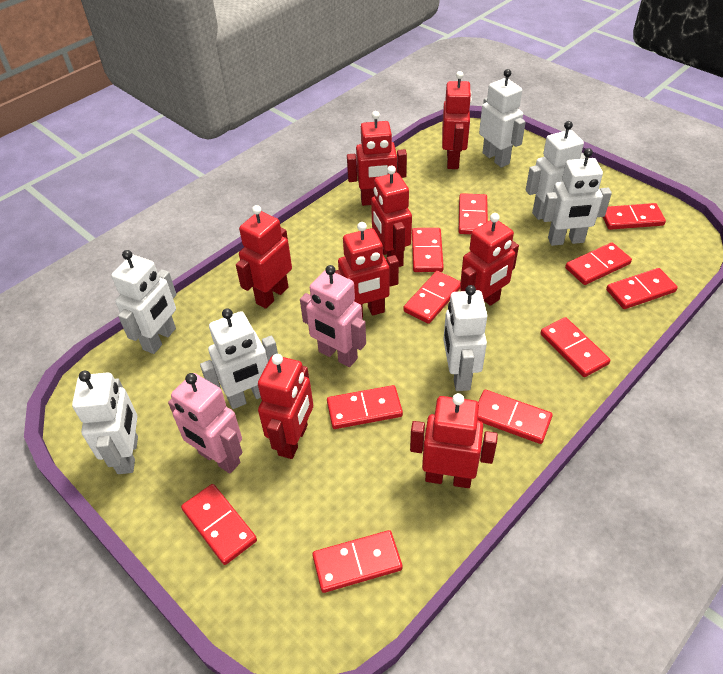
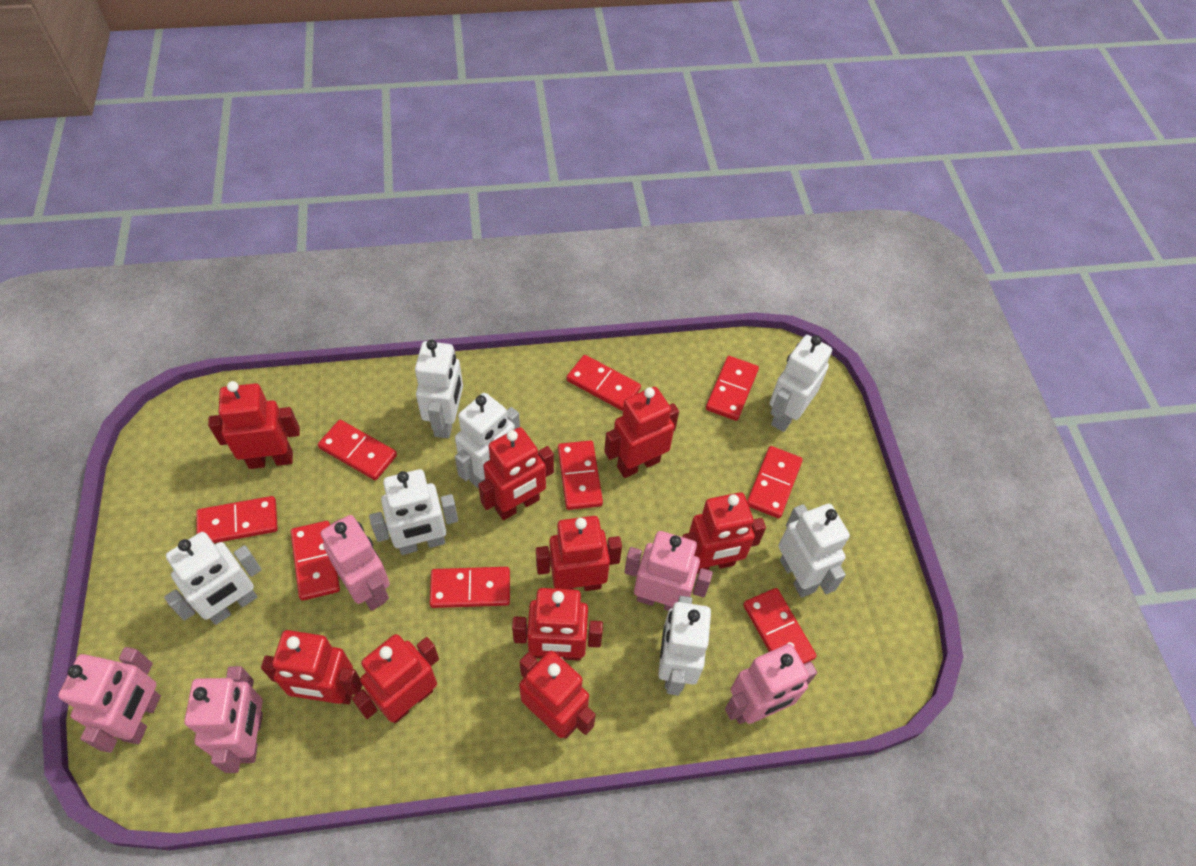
pink robot: [168,373,242,474] [300,265,366,367] = 2 -> [58,647,161,753] [184,666,263,773] [321,515,390,611] [624,531,713,611] [725,644,817,724] = 5
red domino: [181,484,257,565] [312,530,403,593] [327,385,403,429] [403,271,461,324] [412,228,444,272] [459,193,488,234] [478,390,553,444] [540,317,610,377] [565,242,632,285] [603,203,666,230] [606,268,678,309] = 11 -> [196,496,278,543] [291,521,340,601] [318,420,397,480] [430,567,510,608] [558,440,603,510] [567,355,641,411] [706,356,759,421] [743,588,817,664] [747,446,803,518] = 9
red robot: [236,205,292,309] [258,354,313,459] [335,222,399,318] [347,111,407,206] [371,165,412,267] [410,393,498,488] [442,71,472,169] [460,213,519,306] = 8 -> [208,381,300,469] [261,630,362,704] [352,634,439,724] [478,427,554,520] [512,588,603,660] [519,651,596,739] [536,516,622,591] [604,387,679,478] [682,492,766,574] = 9

